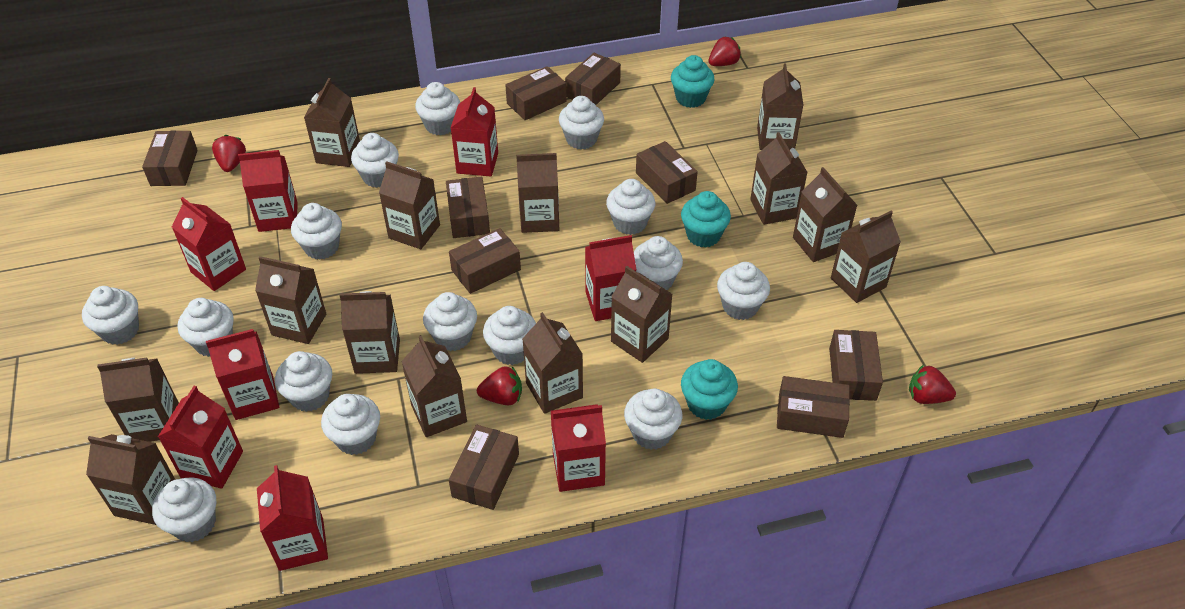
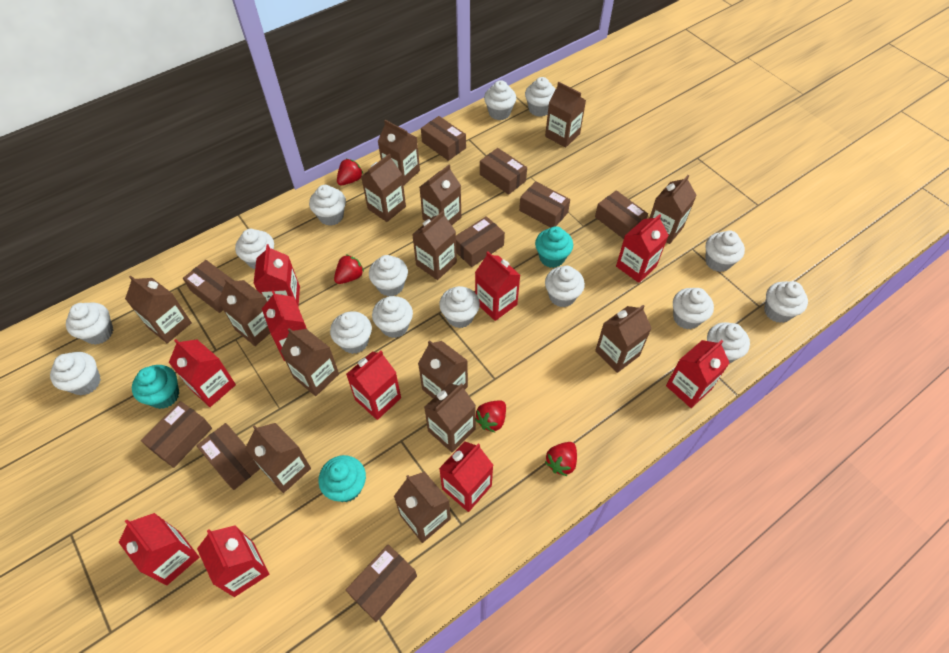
red carton: [158,386,243,489] [172,197,246,291] [206,329,279,420] [238,150,298,232] [257,465,328,571] [451,87,498,176] [551,404,606,492] [585,235,636,321] = 8 -> [119,513,199,585] [169,339,236,407] [197,525,269,597] [253,244,300,307] [262,290,307,361] [346,351,401,420] [439,441,493,512] [475,251,520,321] [616,214,669,283] [666,340,730,408] = 10

